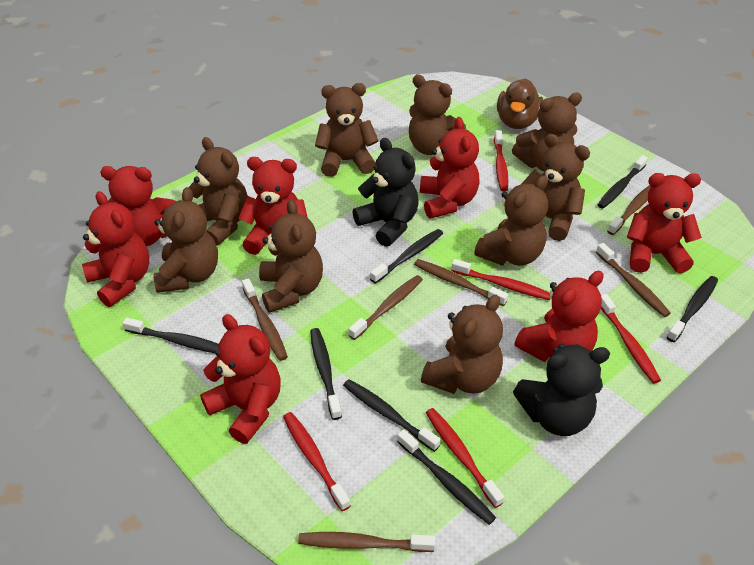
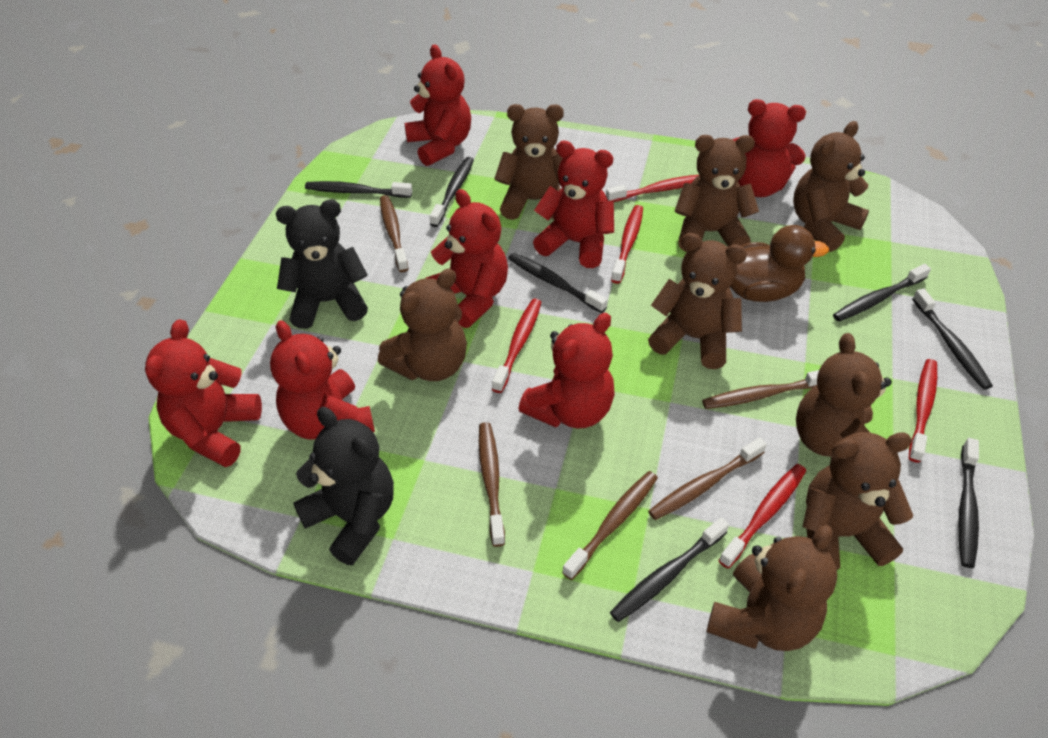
brown teddy bear: [153,187,218,293] [189,137,248,246] [259,200,323,313] [315,83,379,177] [409,74,466,155] [421,295,503,394] [474,175,548,266] [512,93,582,171] [521,134,590,241] = 9 -> [378,269,467,381] [494,104,564,220] [648,233,747,369] [675,135,759,252] [706,525,837,651] [793,121,869,252] [796,333,892,457] [802,432,913,570] = 8
brown toothbrush: [242,278,288,361] [298,532,435,552] [349,275,423,340] [414,259,508,306] [596,243,671,317] [607,185,651,235] = 6 -> [380,195,408,272] [479,422,505,547] [562,471,658,580] [648,438,767,520] [702,370,819,409] = 5

